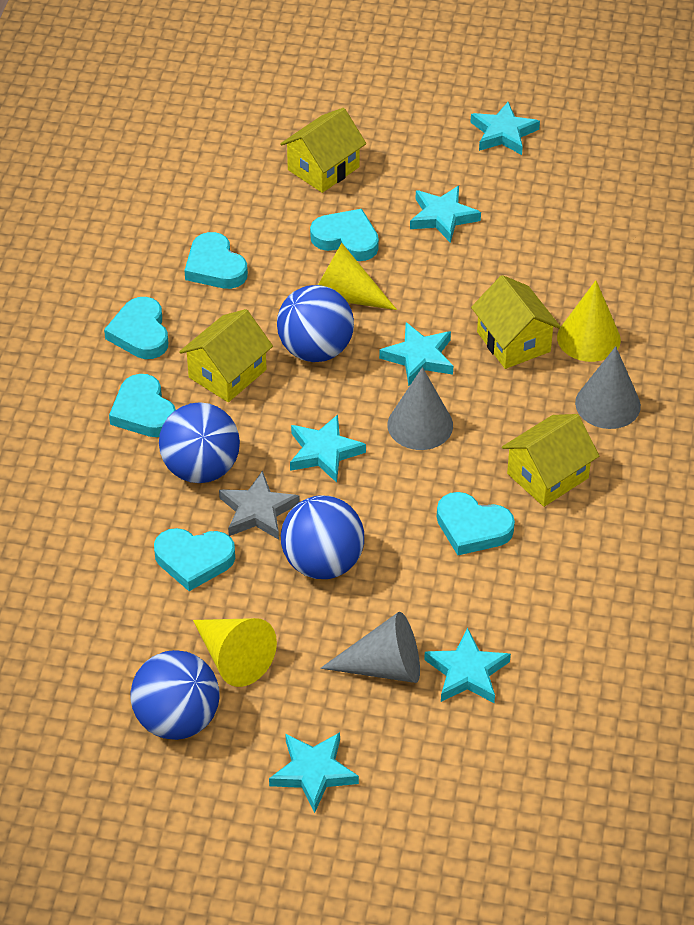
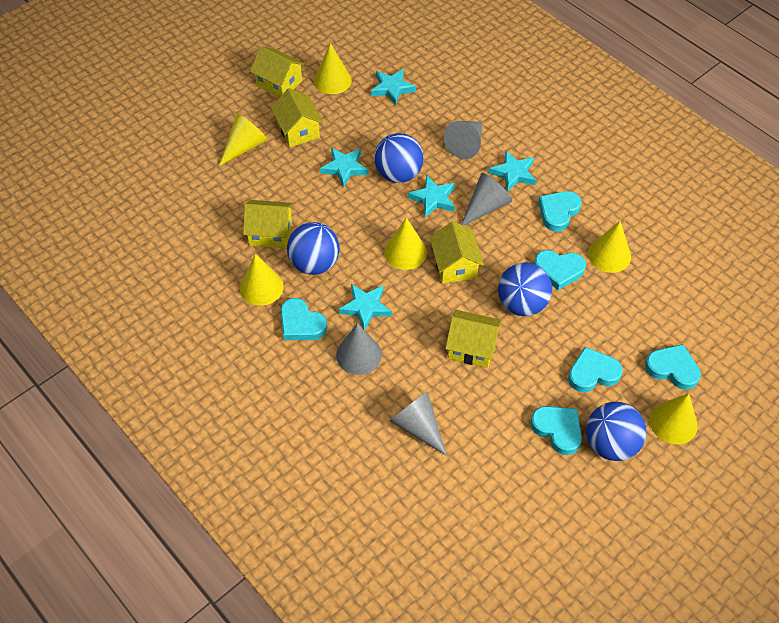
grey cone: [320,612,420,683] [388,367,453,450] [575,346,641,429] = 3 -> [336,323,382,375] [389,392,447,456] [444,121,482,159] [461,173,512,226] = 4
grey star: [219,470,300,540] = 1 -> none = 0
turquoise star: [269,732,359,813] [290,414,366,483] [379,322,453,386] [410,186,481,243] [424,628,511,703] [471,102,540,155] = 6 -> [320,148,368,188] [339,284,392,330] [371,69,416,106] [408,175,455,218] [489,151,536,192] = 5
yellow cone: [193,618,277,687] [318,243,397,310] [557,280,621,362] = 3 -> [219,113,268,166] [240,254,284,306] [314,43,352,94] [384,218,427,270] [588,221,631,273] [649,393,698,445] = 6
yellow house: [179,309,273,402] [280,108,366,193] [471,275,561,369] [502,414,599,507] = 4 -> [243,200,293,249] [250,46,305,98] [271,88,323,147] [430,221,484,284] [445,310,502,368] = 5

